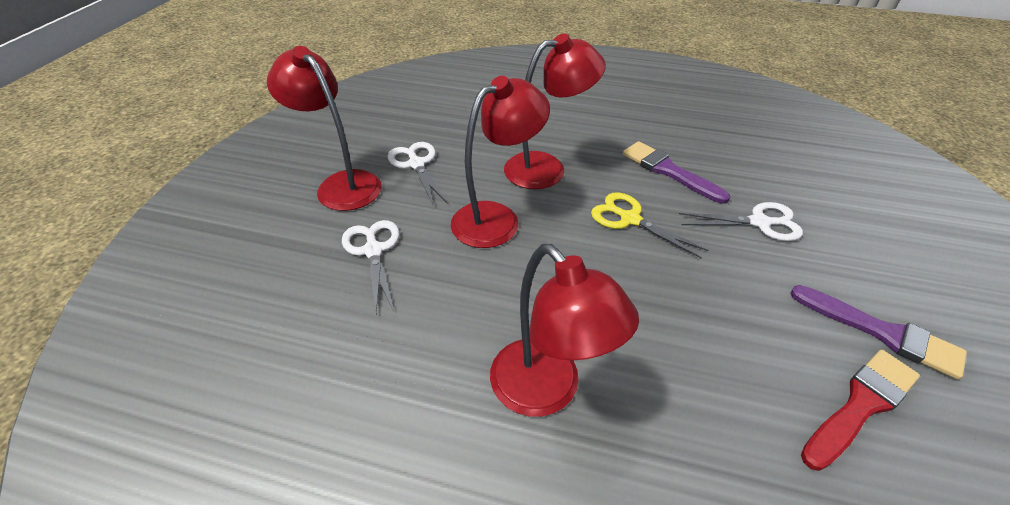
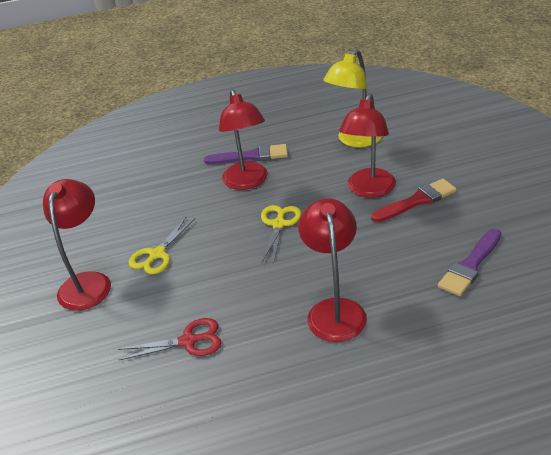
red scissors: none = 0 -> [118,318,221,360] = 1
white scissors: [342,220,399,313] [388,142,447,206] [679,202,803,241] = 3 -> none = 0
yellow lamp: none = 0 -> [323,49,382,147] = 1
yellow scissors: [591,192,708,259] = 1 -> [128,216,195,274] [261,205,301,265] = 2

